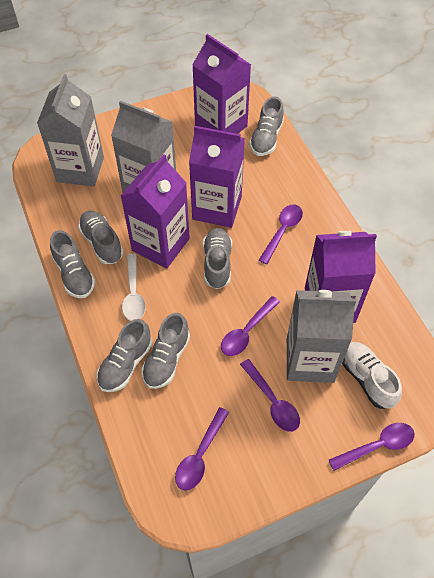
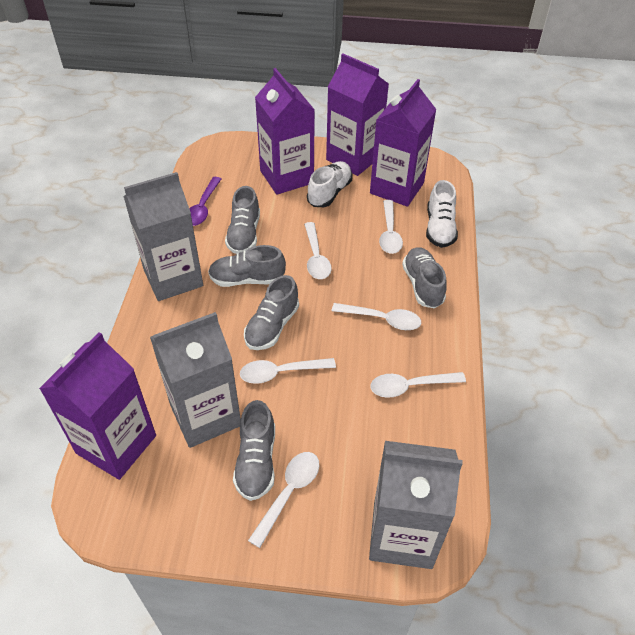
grey shoe: [50,230,95,298] [78,211,123,264] [96,319,152,392] [142,313,190,389] [203,228,232,289] [249,97,284,156] = 6 -> [208,245,286,287] [225,186,260,254] [233,400,275,501] [244,275,299,350] [402,247,447,309] = 5
purple spoon: [175,407,229,490] [221,296,280,356] [240,359,300,432] [259,204,303,264] [329,423,415,471] = 5 -> [189,177,221,226] = 1
white shoe: [342,342,402,409] = 1 -> [307,161,352,207] [426,180,458,248] = 2
white spoon: [122,253,146,321] = 1 -> [240,358,336,384] [248,452,319,548] [304,222,332,279] [332,303,421,330] [370,372,466,398] [379,200,403,254] = 6

